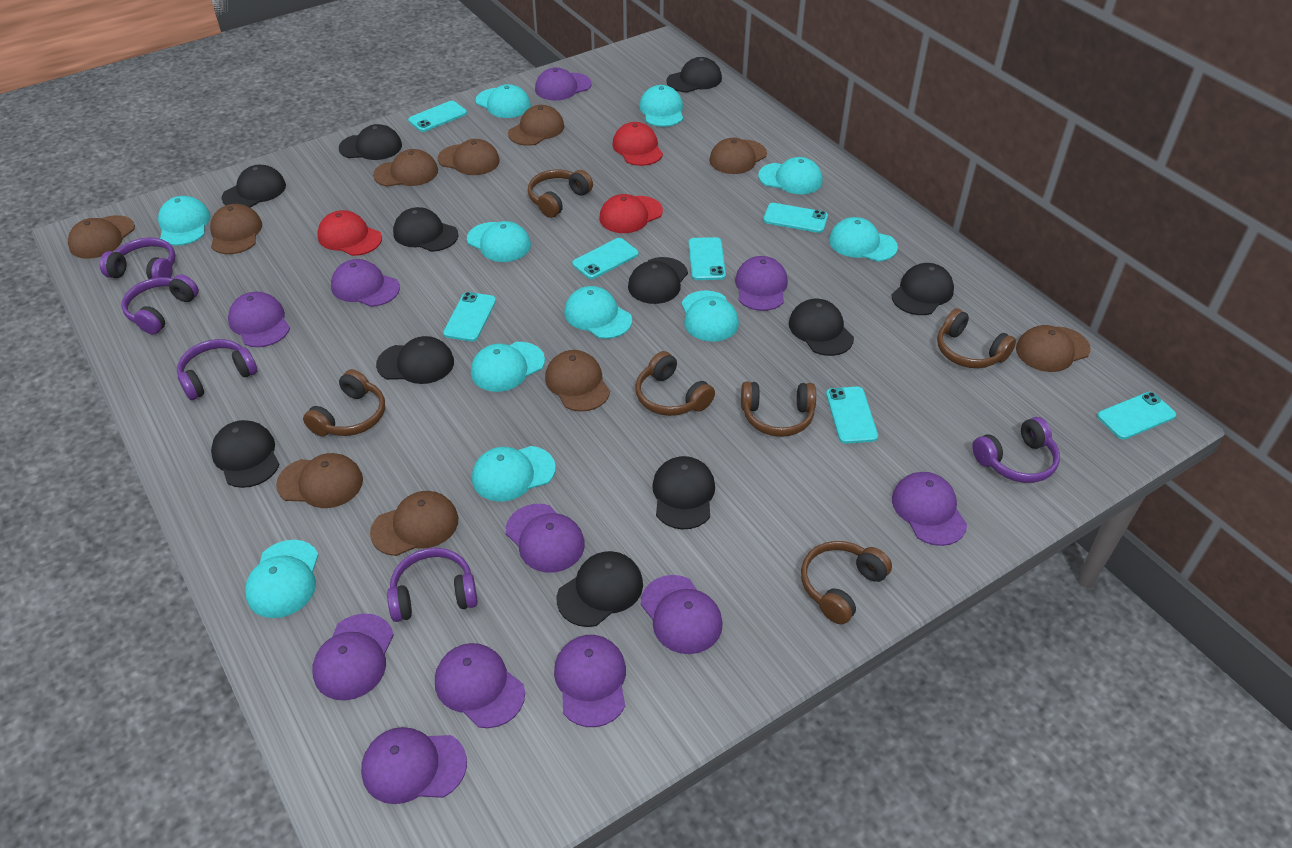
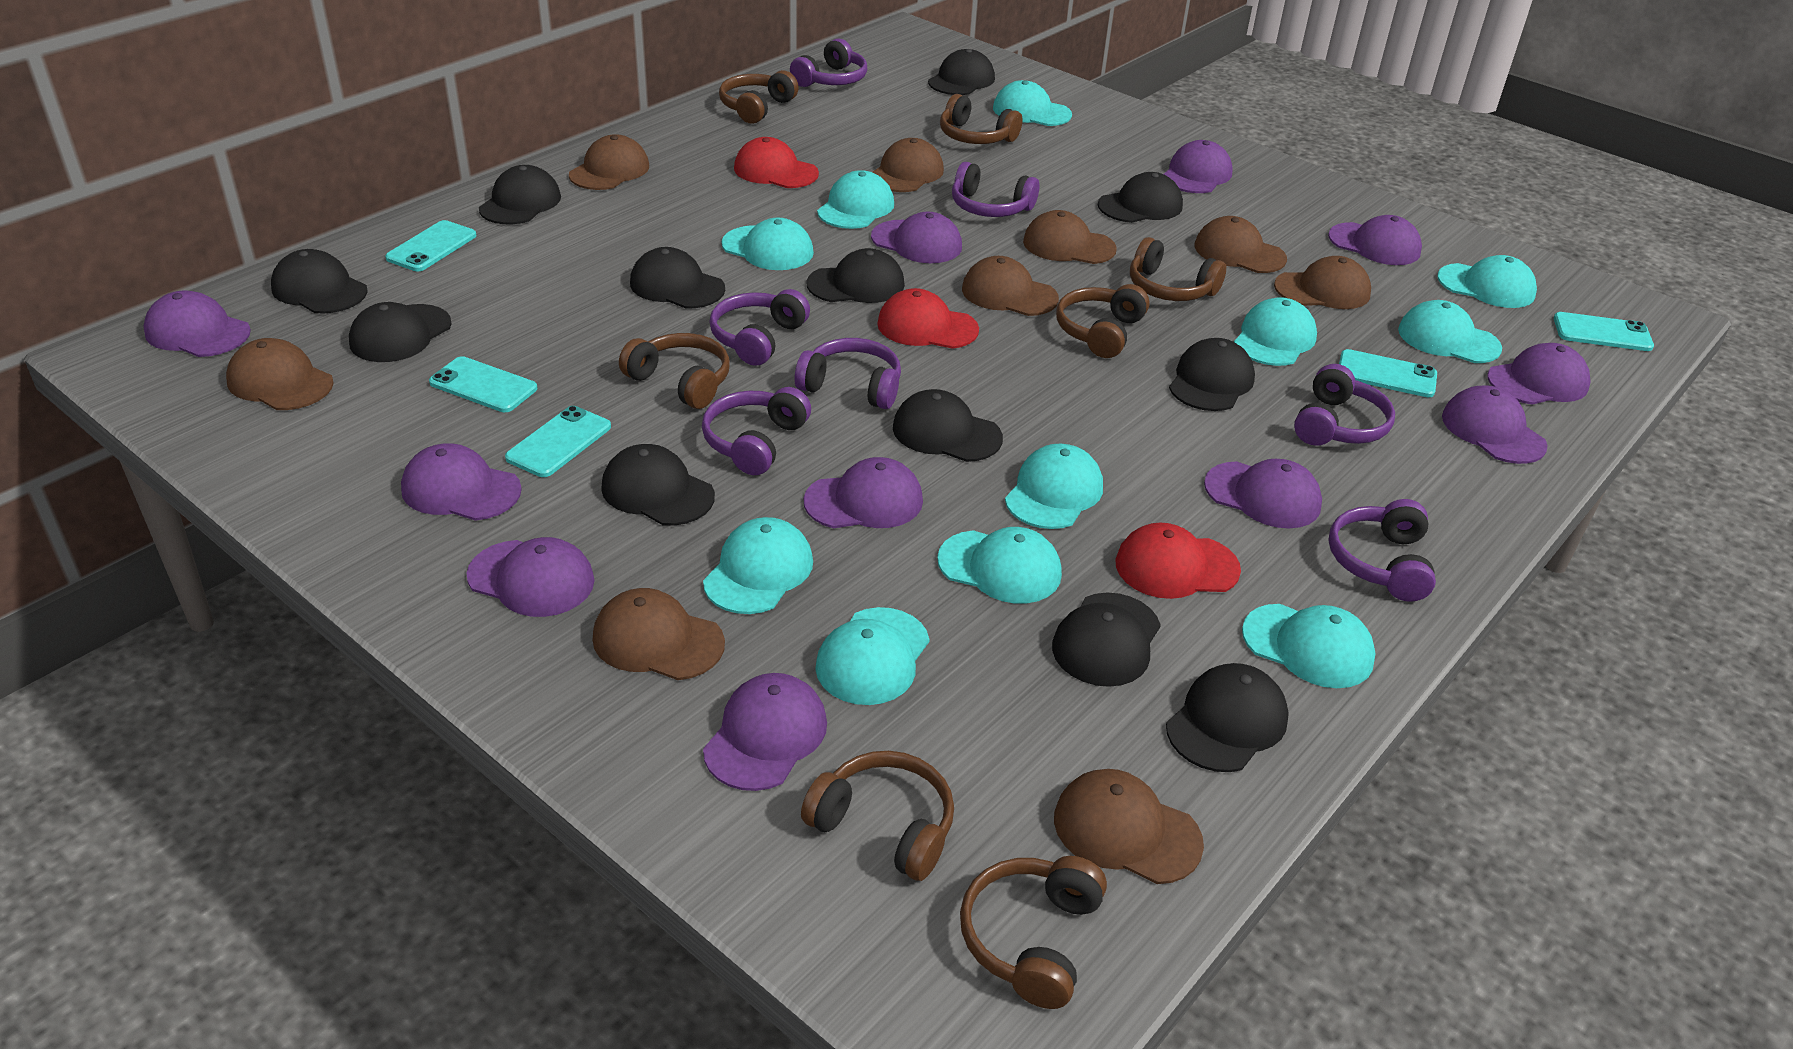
black cap: [211,420,280,488] [222,165,286,208] [339,124,402,160] [376,336,454,384] [393,207,458,252] [557,551,643,627] [628,257,688,304] [652,456,715,530] [666,57,722,93] [789,299,854,356] [891,263,954,315] = 11 -> [271,249,368,314] [349,302,452,362] [479,165,561,224] [601,444,715,526] [630,247,725,309] [807,248,905,303] [893,389,1003,462] [928,49,995,95] [1052,593,1161,687] [1098,172,1183,223] [1166,663,1289,772] [1169,338,1255,411] = 12
brown cap: [68,215,135,259] [210,204,262,254] [276,453,363,508] [370,491,458,556] [373,149,438,187] [438,139,500,175] [508,105,564,146] [545,350,610,411] [709,138,767,174] [1016,325,1090,372] = 10 -> [226,338,333,410] [569,134,649,190] [593,588,725,680] [872,138,944,192] [962,256,1059,316] [1023,210,1117,264] [1054,769,1204,884] [1195,216,1287,273] [1274,256,1371,309] = 9
brown headphones: [303,369,385,436] [528,169,593,218] [635,351,715,416] [741,382,816,437] [801,541,892,624] [937,308,1016,368] = 6 -> [619,333,730,409] [719,70,799,124] [801,751,954,881] [940,94,1023,144] [960,856,1107,1009] [1056,284,1149,358] [1130,237,1226,301] = 7
purple headphones: [100,237,176,279] [121,274,199,335] [177,339,257,400] [387,548,478,622] [972,417,1060,483] = 5 -> [702,387,811,475] [709,289,810,366] [790,38,867,87] [795,338,901,409] [952,162,1039,217] [1294,364,1395,446] [1328,499,1436,602] = 7
turquoise phone: [408,101,467,132] [443,292,496,342] [572,238,639,279] [689,237,726,280] [763,203,828,233] [826,387,878,444] [1097,392,1176,439] = 7 -> [385,220,476,271] [429,356,537,412] [505,406,611,477] [1339,349,1437,397] [1554,312,1654,351] = 5

